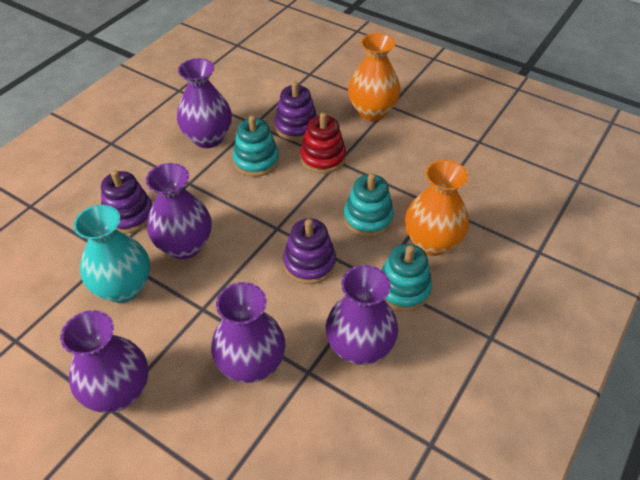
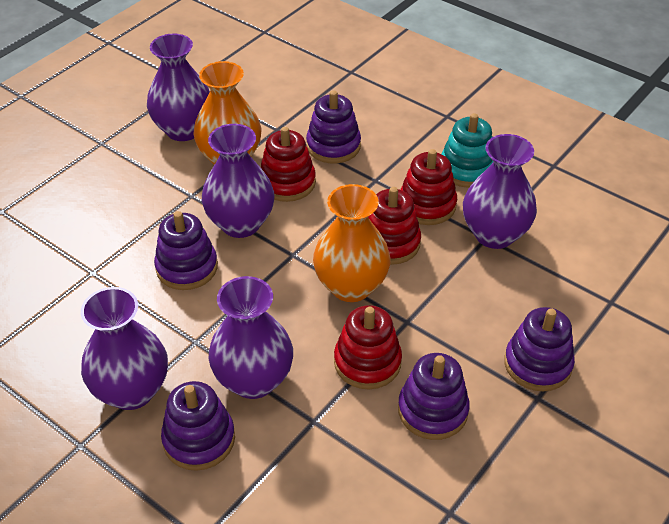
purple stacking toy: [101,170,152,234] [274,82,317,141] [283,218,336,284] = 3 -> [154,211,218,290] [161,381,235,471] [306,90,361,163] [398,353,470,440] [504,307,575,391] = 5
red stacking toy: [300,113,346,174] = 1 -> [261,127,316,202] [334,305,402,389] [368,187,421,265] [400,149,457,225] = 4
turquoise stacking toy: [233,116,279,177] [344,173,394,237] [382,244,432,311] = 3 -> [441,113,493,188] = 1
turquoise vase: [73,205,150,303] = 1 -> none = 0

